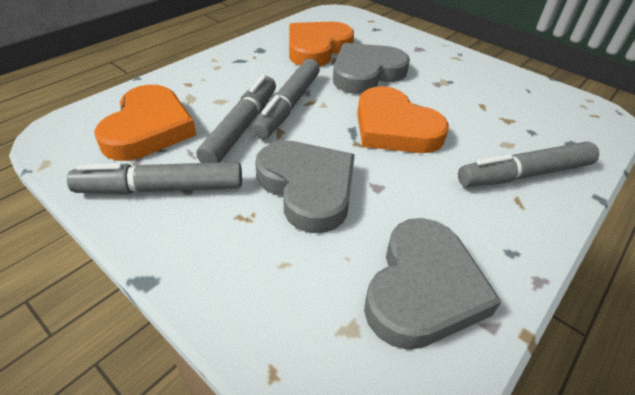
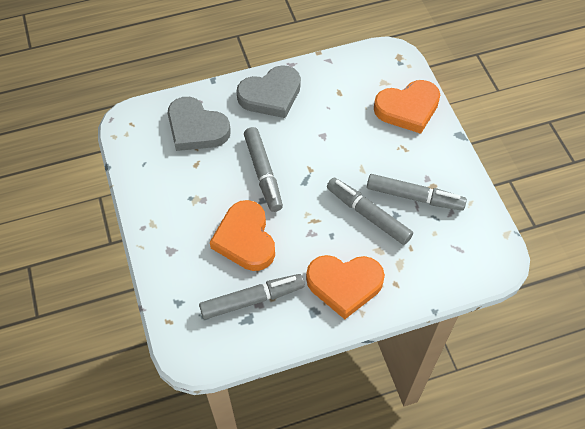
grey heart: [255,141,355,233] [333,43,410,94] [364,218,501,350] = 3 -> [167,97,231,151] [236,65,301,118] = 2

